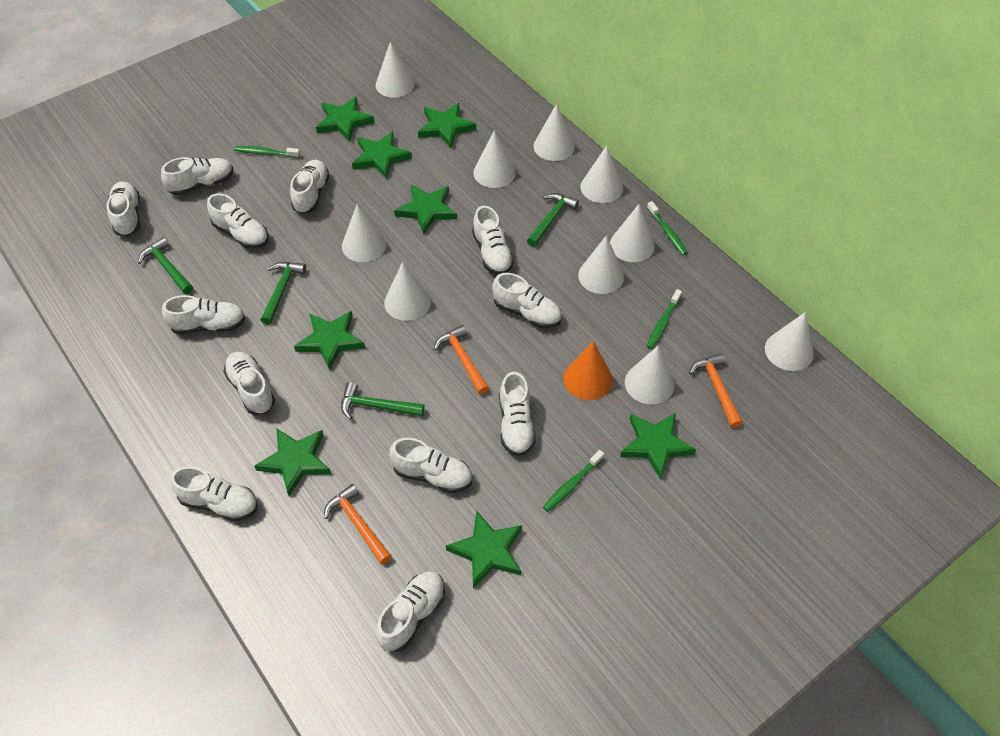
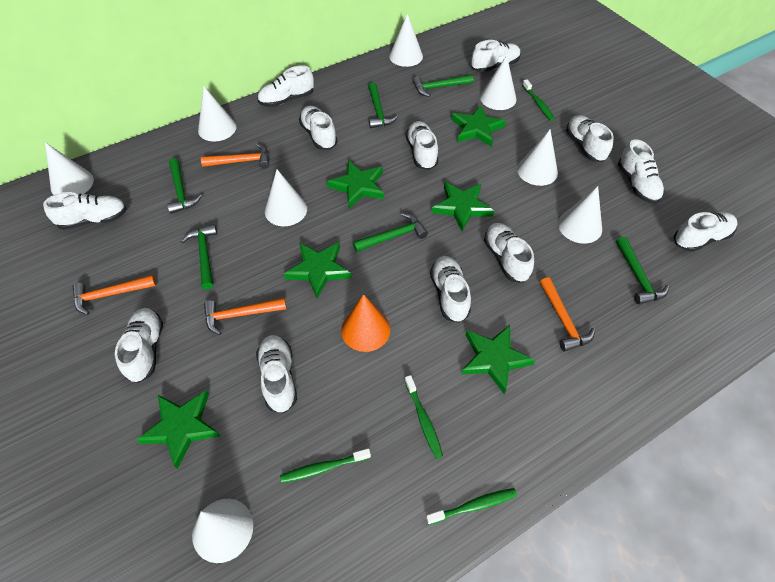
green hammer: [138,237,193,294] [261,262,306,325] [341,382,425,420] [527,193,579,247] = 4 -> [167,158,202,214] [181,224,217,290] [353,213,428,252] [368,83,398,128] [412,74,473,97] [616,237,669,304] = 6
green star: [254,429,331,496] [294,311,365,370] [316,97,375,142] [352,131,412,179] [394,185,457,235] [418,103,476,148] [446,510,522,588] [620,413,696,479] = 8 -> [136,390,220,469] [284,242,352,298] [327,160,384,208] [431,182,494,231] [451,105,506,147] [461,325,535,394] = 6
orange hammer: [324,484,392,565] [434,325,489,395] [689,353,742,428] = 3 -> [72,275,156,315] [201,143,269,169] [204,298,287,335] [540,277,595,352] = 4
white cone: [342,204,387,262] [376,41,415,98] [384,262,431,321] [473,130,516,188] [533,104,575,161] [578,235,624,294] [581,146,623,203] [610,204,655,262] [625,346,674,405] [765,312,814,371] = 10 -> [45,142,94,195] [192,499,253,563] [198,86,236,142] [265,169,307,226] [389,13,423,67] [480,55,517,110] [517,129,558,186] [558,186,602,244] = 8

